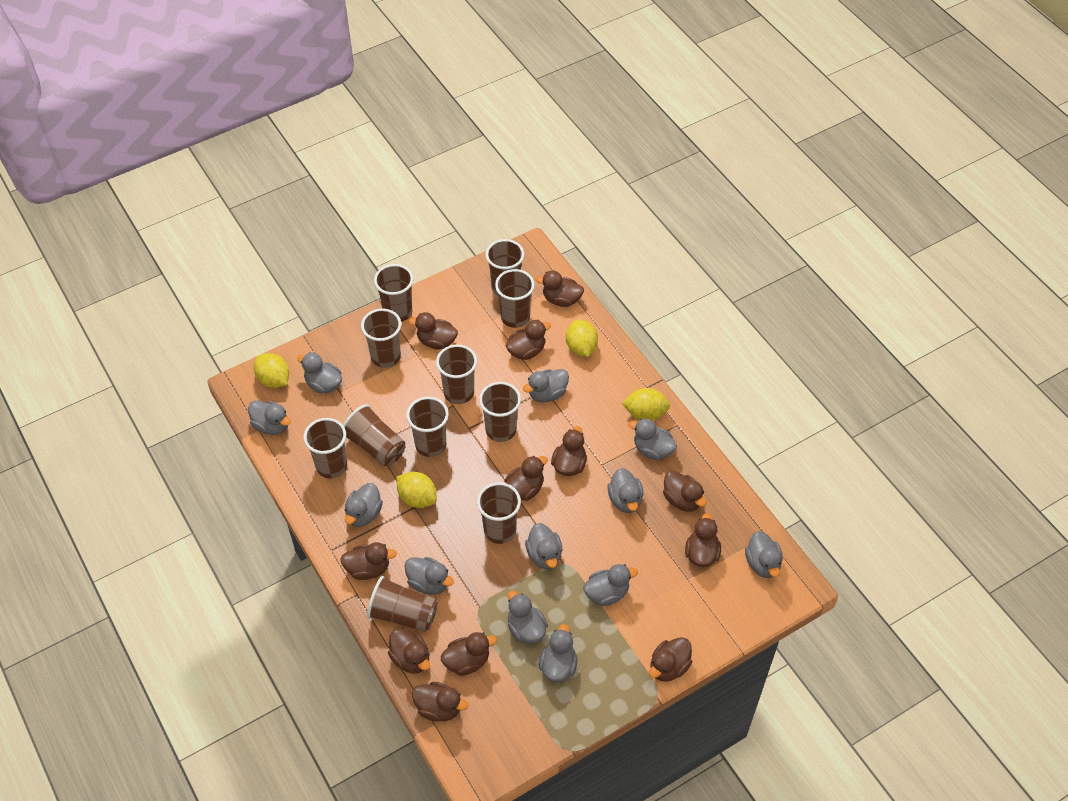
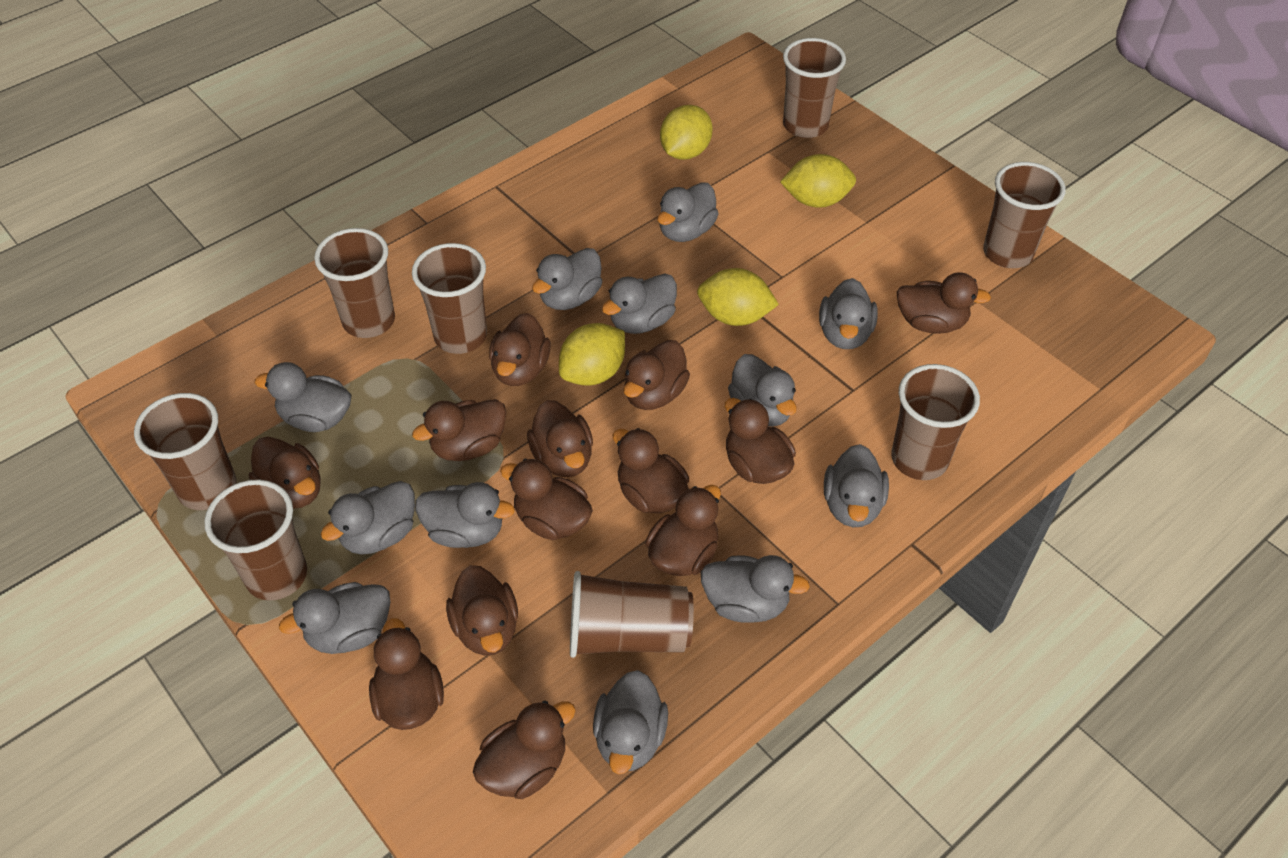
brown cup: [303,418,347,478] [343,404,405,466] [361,308,401,368] [367,576,438,632] [374,264,413,322] [406,397,449,457] [436,345,477,404] [477,482,521,544] [479,382,521,442] [485,239,524,295] [495,269,535,328] = 11 -> [134,393,236,510] [204,480,307,600] [314,228,395,338] [412,243,487,354] [570,571,694,658] [783,38,846,138] [891,364,980,480] [983,162,1066,268] = 8
brown duck: [340,542,397,580] [388,629,430,674] [409,312,458,350] [412,682,468,721] [441,632,497,676] [505,456,548,501] [506,320,551,360] [535,271,584,307] [551,426,587,476] [649,637,692,682] [663,471,706,512] [685,513,721,567] = 12 -> [249,437,321,509] [369,618,444,730] [412,399,506,461] [446,565,518,656] [473,701,576,799] [489,313,550,386] [500,459,593,540] [527,400,593,477] [613,428,689,513] [623,340,690,410] [645,485,721,576] [725,398,796,484] [896,273,991,334] = 13

